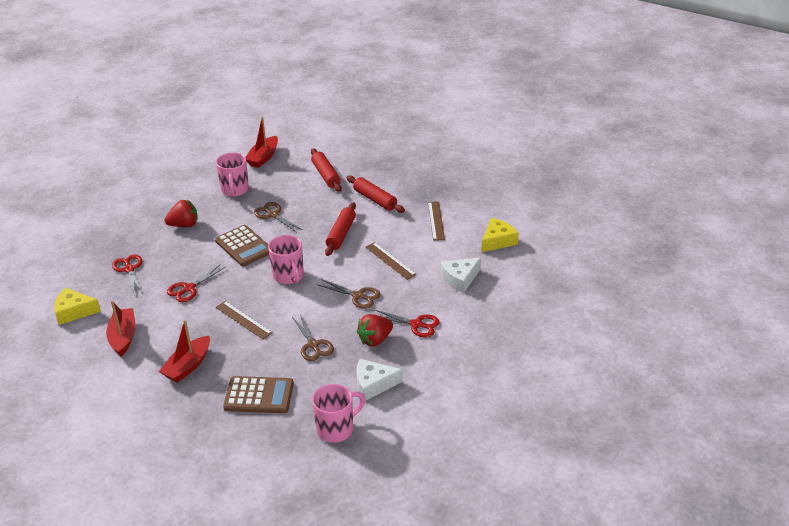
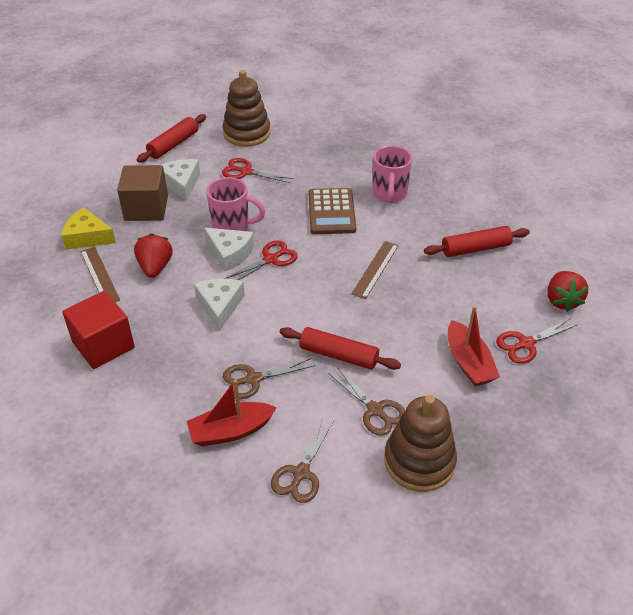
brown calculator: [215,225,269,267] [223,376,294,413] = 2 -> [309,188,356,234] = 1
brown cube: none = 0 -> [117,165,168,221] = 1
brown ruler: [216,301,273,339] [366,242,417,280] [428,201,445,241] = 3 -> [80,247,120,302] [351,241,399,299] = 2
brown stacking toy: none = 0 -> [223,70,271,147] [384,395,457,492] = 2
pink mug: [216,153,249,197] [268,235,304,284] [312,384,365,443] = 3 -> [206,177,265,231] [372,146,412,203] = 2
red boat: [106,301,135,357] [159,320,210,383] [246,117,278,168] = 3 -> [186,379,277,446] [448,306,500,386] = 2
red cube: none = 0 -> [62,291,135,369] = 1
white cheese: [356,359,403,401] [441,258,481,293] = 2 -> [162,159,200,201] [194,278,245,331] [204,228,254,271] = 3
yellow cheese: [54,288,101,325] [481,218,519,252] = 2 -> [62,207,116,250] = 1

